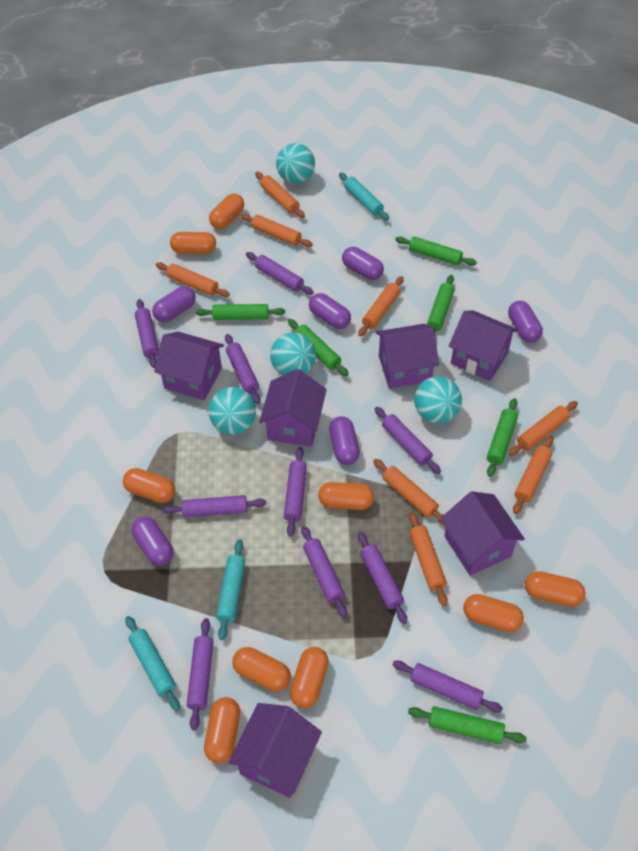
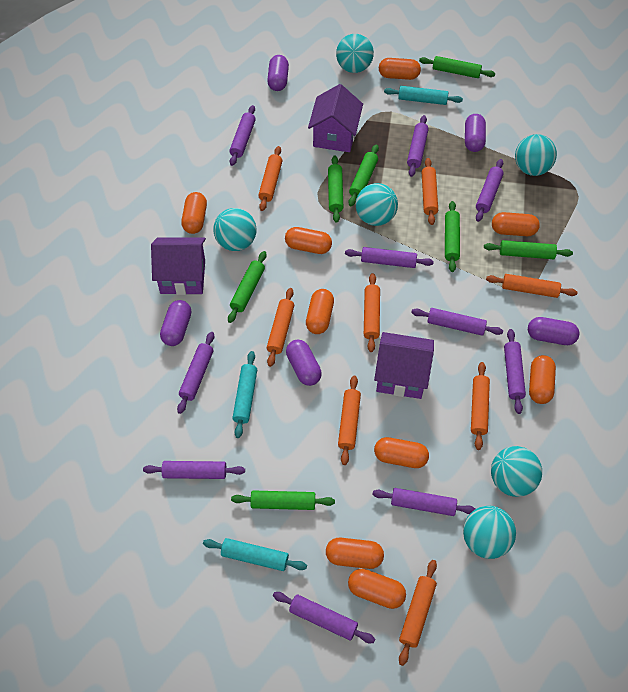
green rolling pin: [196,304,285,320] [288,319,349,376] [395,236,477,266] [408,706,527,744] [427,275,455,332] [487,398,518,477] = 6 -> [228,251,266,323] [231,490,335,510] [328,155,343,223] [348,144,379,206] [419,56,496,78] [445,201,460,272] [484,240,573,259] = 7
purple capsule: [132,517,173,566] [152,286,196,322] [309,293,351,329] [329,416,360,465] [342,247,384,280] [508,301,543,343] = 6 -> [160,300,191,346] [267,55,289,91] [286,339,322,386] [465,114,486,152] [528,317,580,345] = 5
purple house: [154,332,224,400] [228,703,322,798] [259,369,327,447] [376,324,439,389] [441,491,525,576] [449,310,518,381] = 6 -> [151,237,206,295] [308,84,363,152] [374,332,434,399] = 3
turquoise ball: [208,387,256,435] [270,332,316,375] [276,143,315,184] [414,376,462,423] = 4 -> [213,208,256,251] [336,34,374,73] [356,183,398,226] [463,506,516,559] [491,446,542,497] [515,134,557,176] = 6

